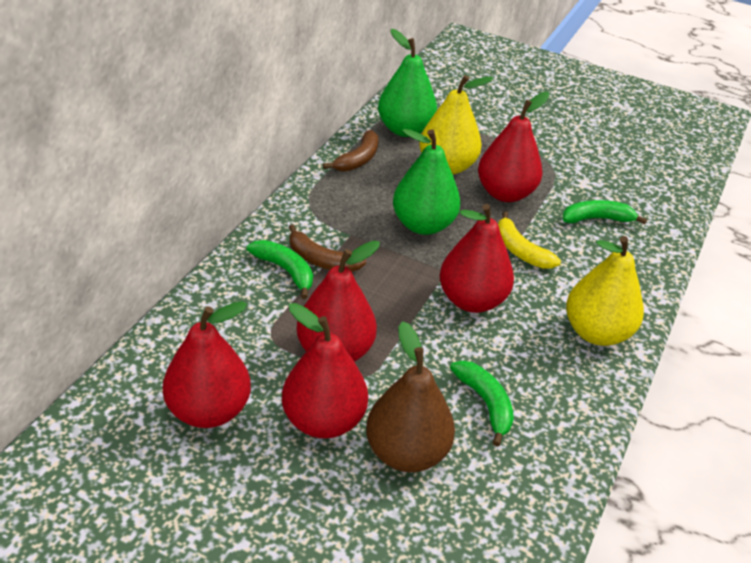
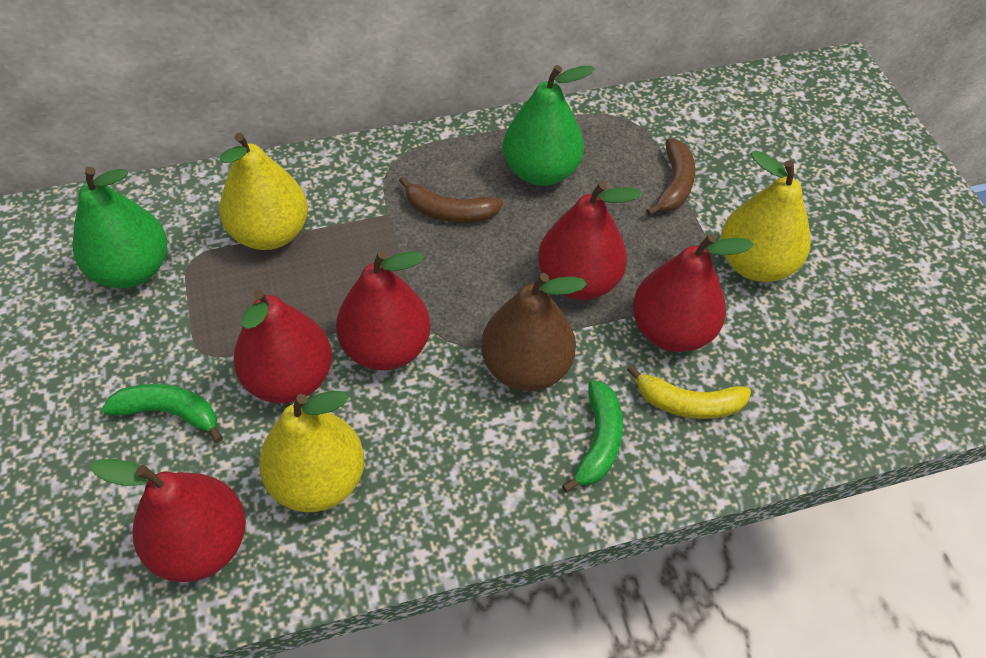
green banana: [247,240,313,299] [450,360,514,447] [562,200,647,225] = 3 -> [102,384,223,443] [562,380,623,493] = 2
yellow pear: [419,75,494,174] [566,236,644,346] = 2 -> [220,133,308,250] [259,390,364,512] [721,151,810,282] = 3

